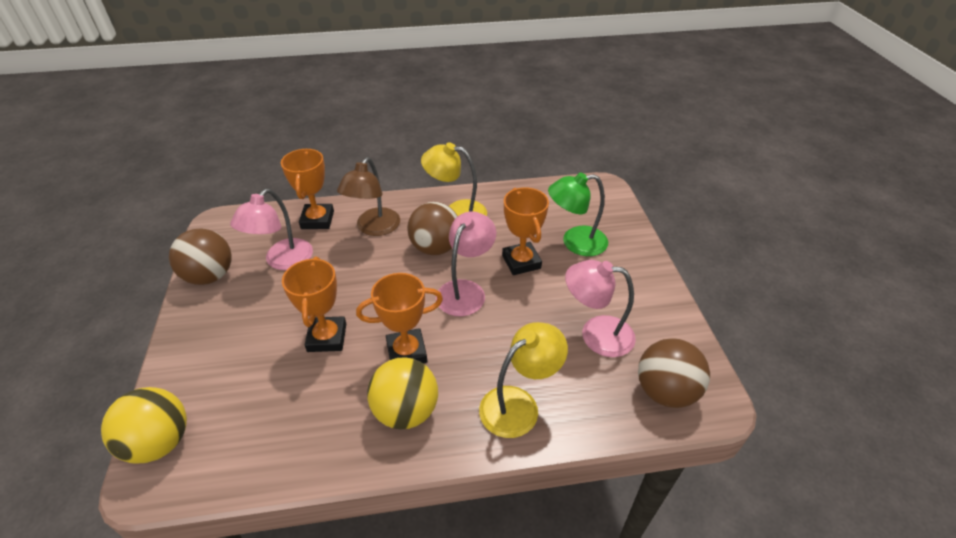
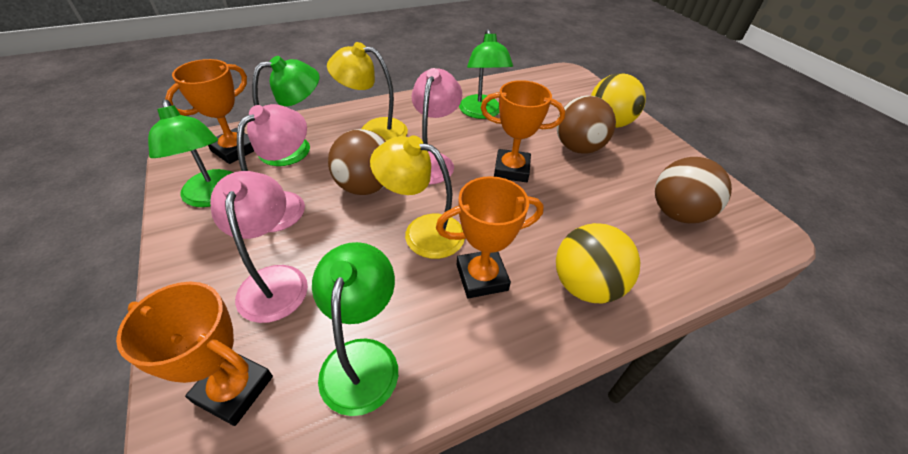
brown lamp: [337,157,400,236] = 1 -> none = 0
green lamp: [548,172,608,256] = 1 -> [148,99,234,207] [252,56,319,166] [312,242,398,416] [459,29,513,119] = 4

